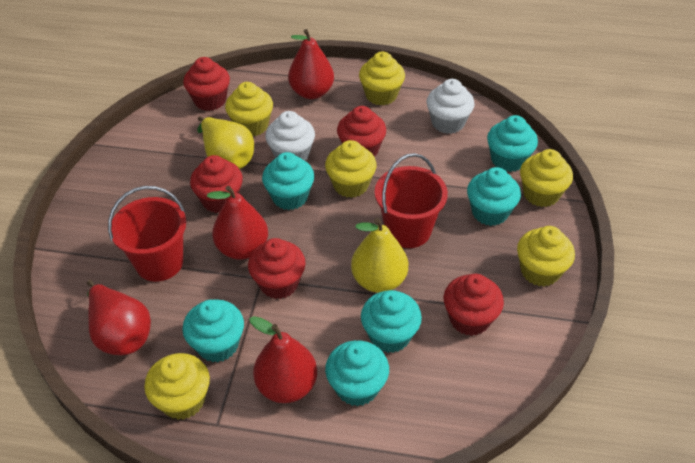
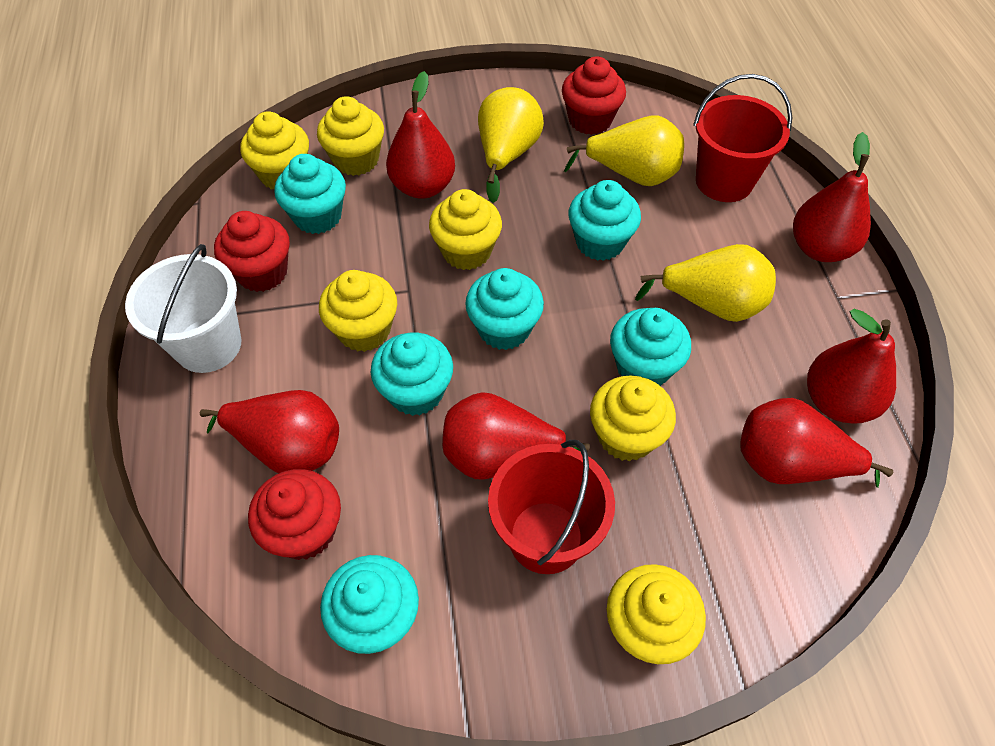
red cupcake: [183,57,230,111] [190,155,243,213] [248,238,306,299] [337,106,386,157] [444,274,504,336] = 5 -> [214,211,290,292] [248,469,341,560] [562,56,626,135] = 3
red pear: [87,280,151,355] [207,186,268,260] [249,316,317,403] [288,29,334,99] = 4 -> [200,390,339,473] [386,71,455,199] [442,392,590,480] [741,398,893,488] [793,132,871,262] [807,309,896,424] = 6
white bucket: none = 0 -> [125,244,242,373] = 1
white cupcake: [265,111,315,161] [426,79,474,134] = 2 -> none = 0
yellow pear: [197,116,254,169] [351,218,408,293] = 2 -> [478,87,544,203] [564,115,684,186] [635,244,776,322] = 3

